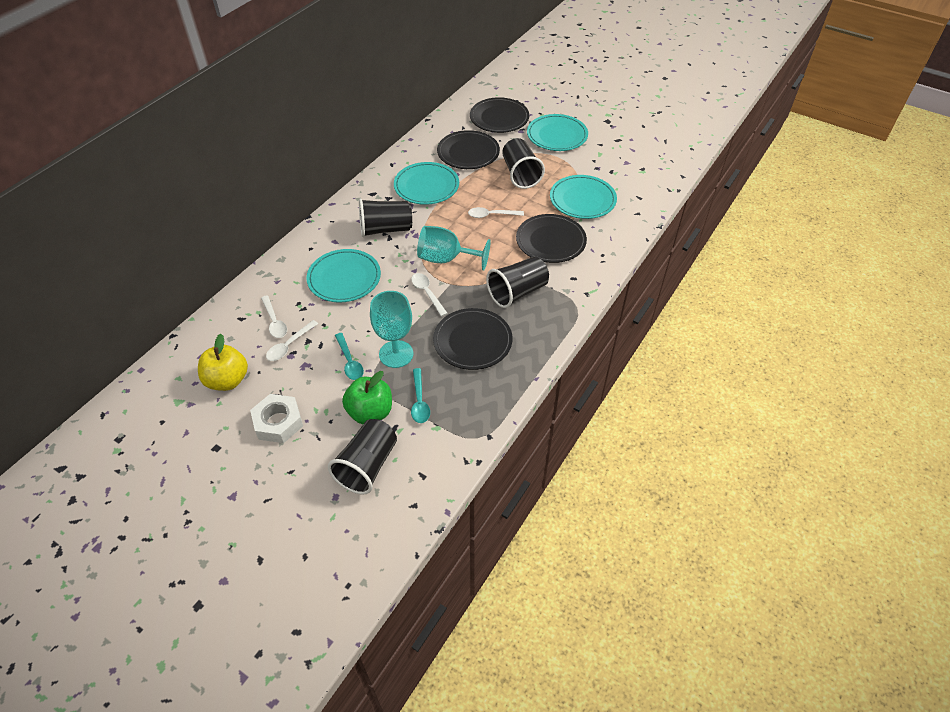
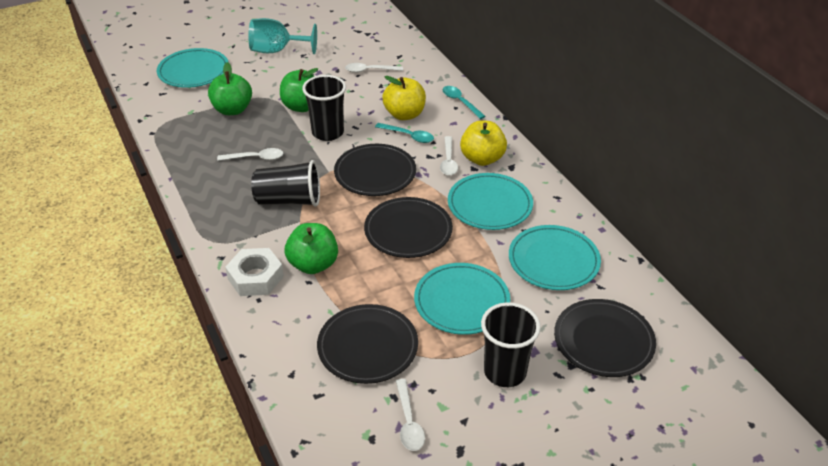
black cup: [328,419,397,495] [359,199,412,237] [486,256,549,308] [502,138,545,189] = 4 -> [251,160,320,207] [302,75,346,141] [481,302,541,387] = 3
green apple: [342,371,392,424] = 1 -> [208,62,252,115] [280,68,318,112] [285,223,338,274] = 3
turquoise goblet: [370,291,413,368] [417,226,491,270] = 2 -> [248,18,317,54] = 1
yellow apple: [198,334,248,391] = 1 -> [382,76,426,120] [460,121,507,166] = 2

